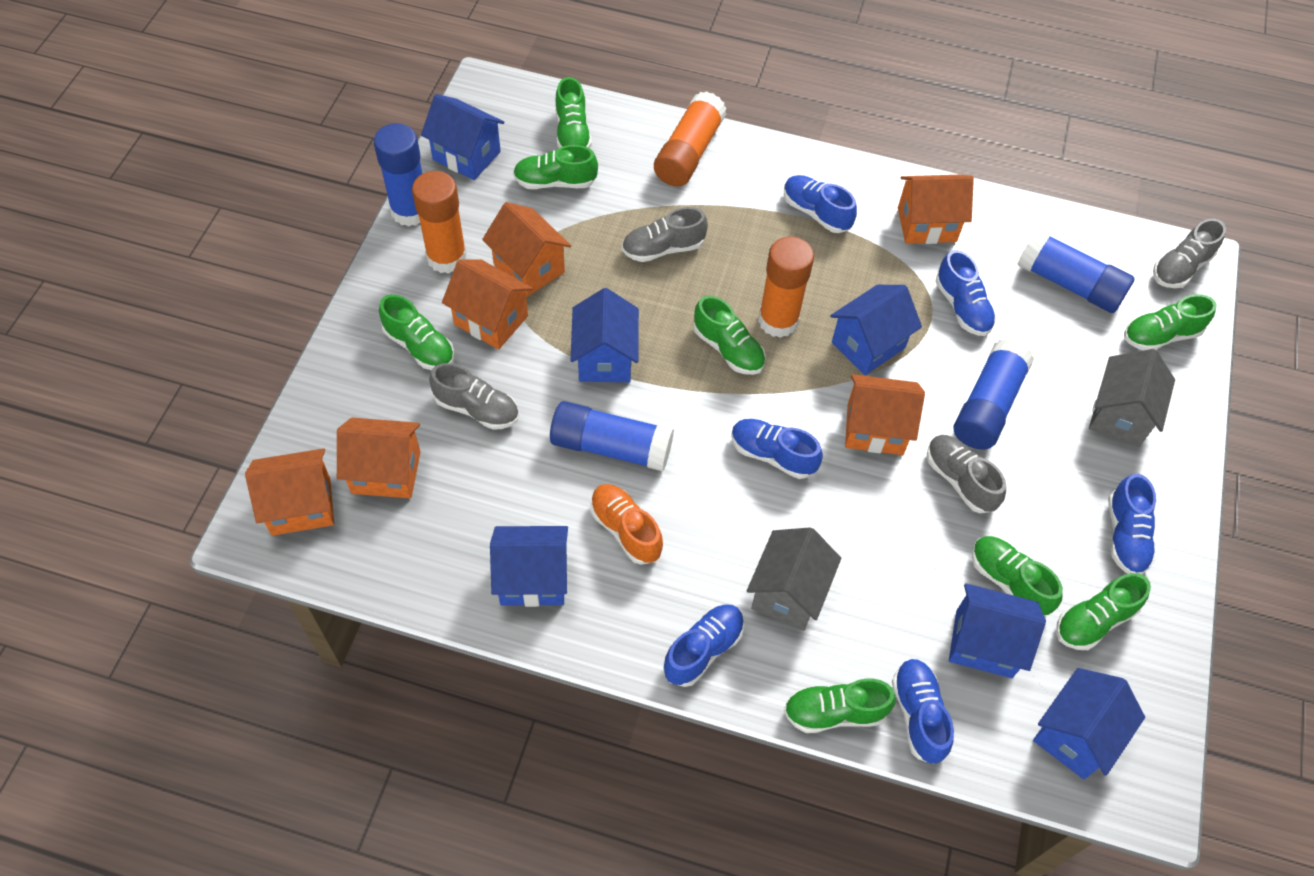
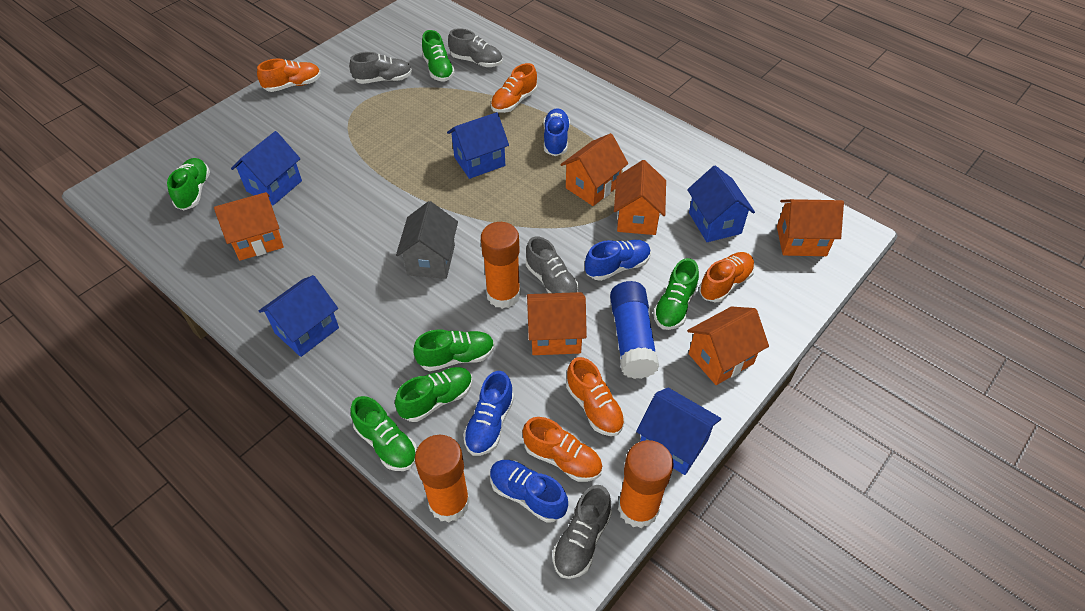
blue glue stick: [374,123,422,227] [550,401,674,471] [954,338,1034,450] [1017,229,1135,313] = 4 -> [610,281,659,379] = 1
blue house: [421,94,504,180] [490,526,568,607] [570,288,639,382] [830,285,922,375] [949,583,1046,678] [1033,668,1145,779] = 6 -> [231,131,302,205] [259,275,339,357] [447,112,509,179] [636,388,721,475] [687,166,755,242] = 5
blue shoe: [663,604,744,687] [731,419,823,479] [784,175,857,233] [892,659,954,764] [935,250,996,336] [1108,474,1156,574] = 6 -> [463,371,514,456] [490,460,568,523] [543,108,570,156] [585,240,651,281] = 4
green shoe: [379,294,454,370] [513,145,598,189] [555,77,592,148] [694,296,766,375] [784,678,896,733] [972,536,1063,615] [1056,573,1151,650] [1124,294,1217,350] = 8 -> [167,158,210,210] [351,396,417,471] [395,367,473,422] [413,329,495,371] [422,30,455,82] [653,258,699,330] = 6
grey house: [747,527,841,631] [1089,349,1175,447] = 2 -> [396,201,458,279] = 1
orange shoe: [590,484,663,565] = 1 -> [257,59,321,92] [491,63,537,113] [522,417,603,482] [566,357,625,436] [699,252,755,303] = 5

